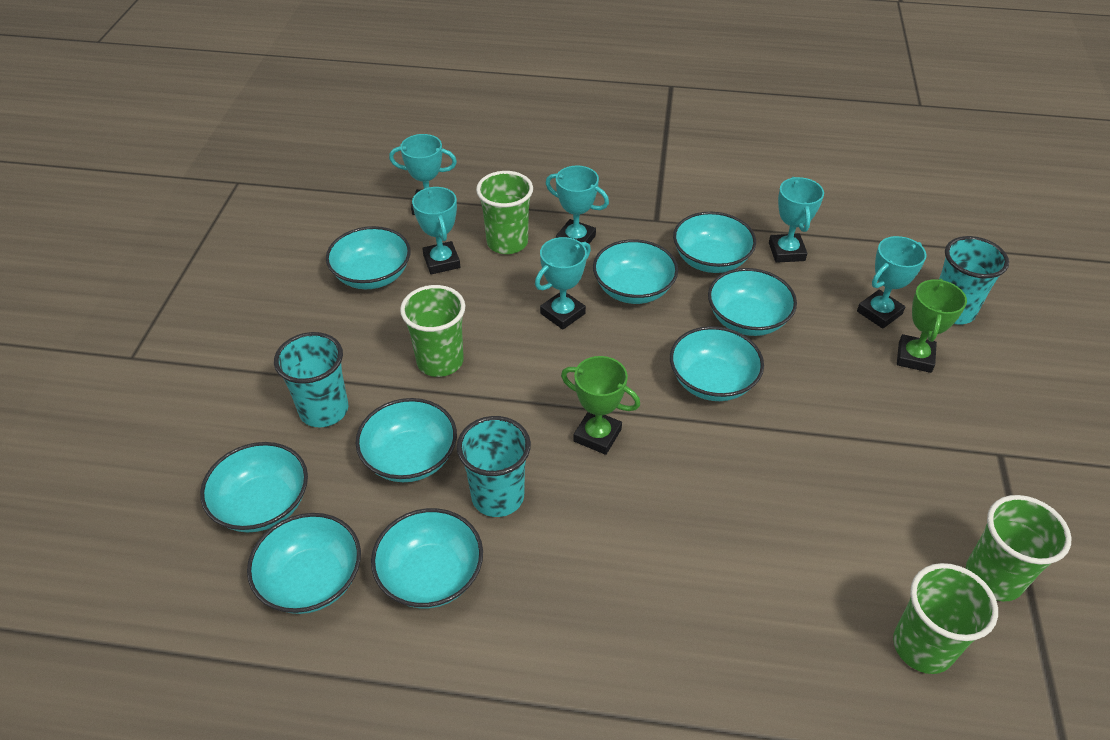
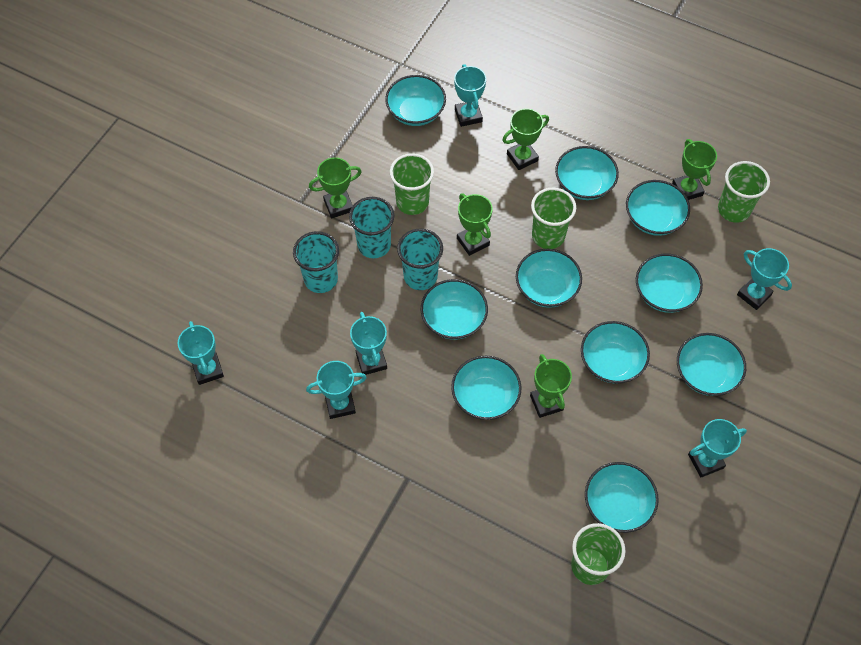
green trophy: [561,356,640,455] [897,279,967,373] = 2 -> [309,157,362,218] [457,193,492,256] [502,108,549,170] [530,354,572,418] [672,139,717,200] = 5
turquoise bowl: [200,442,308,532] [247,513,361,614] [326,226,411,289] [356,398,457,482] [371,508,483,608] [593,239,678,304] [670,326,764,401] [673,212,756,273] [708,268,797,336] = 9 -> [385,75,446,126] [421,279,488,340] [451,356,522,420] [516,249,582,308] [555,146,619,200] [581,321,650,384] [585,462,659,533] [626,180,690,236] [636,254,703,313] [677,333,746,396] = 10

